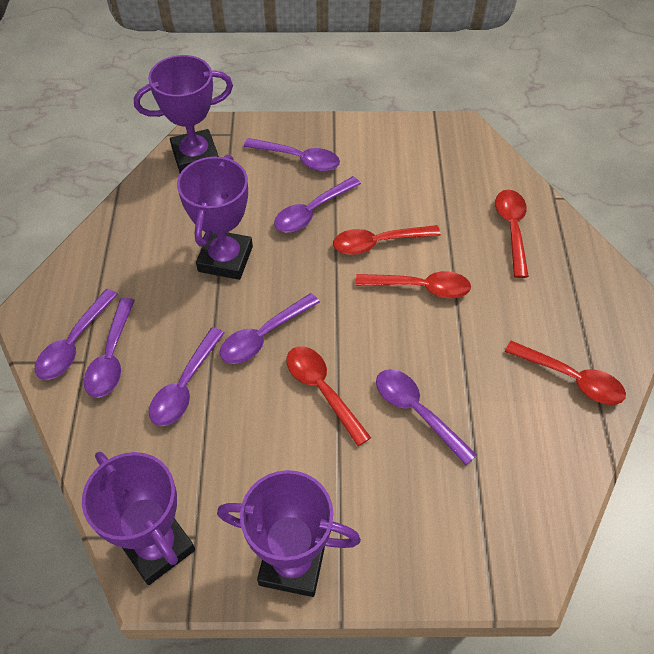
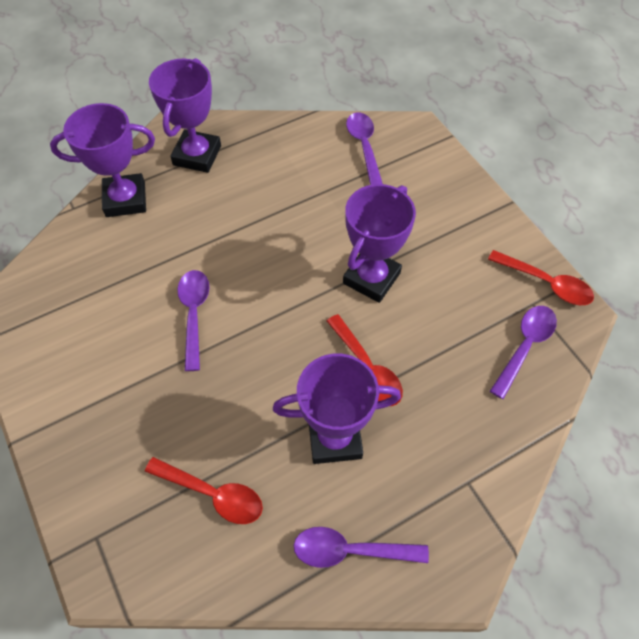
purple spoon: [35,289,118,380] [84,298,135,398] [149,327,224,426] [220,293,320,364] [244,138,340,171] [274,176,361,233] [376,369,477,465] = 7 -> [177,270,210,371] [294,527,429,568] [346,112,383,185] [490,306,557,399] = 4
red spoon: [286,346,371,446] [333,225,441,255] [356,271,471,298] [495,190,529,278] [505,341,626,405] = 5 -> [145,457,263,524] [327,314,403,406] [488,250,594,305] = 3

